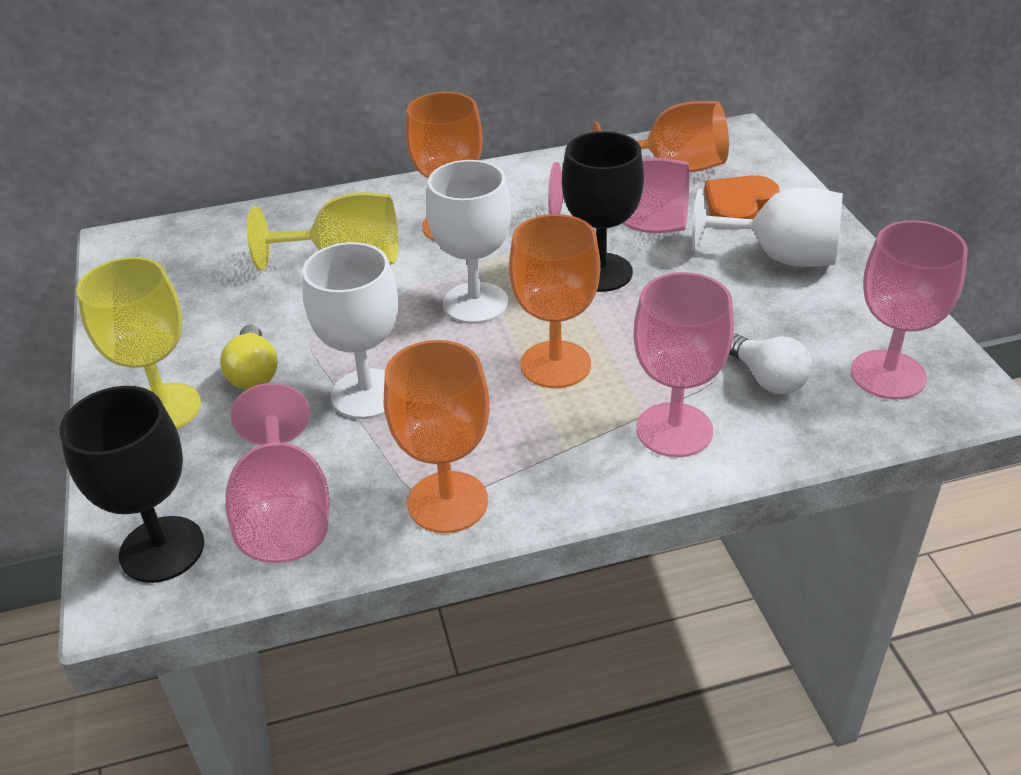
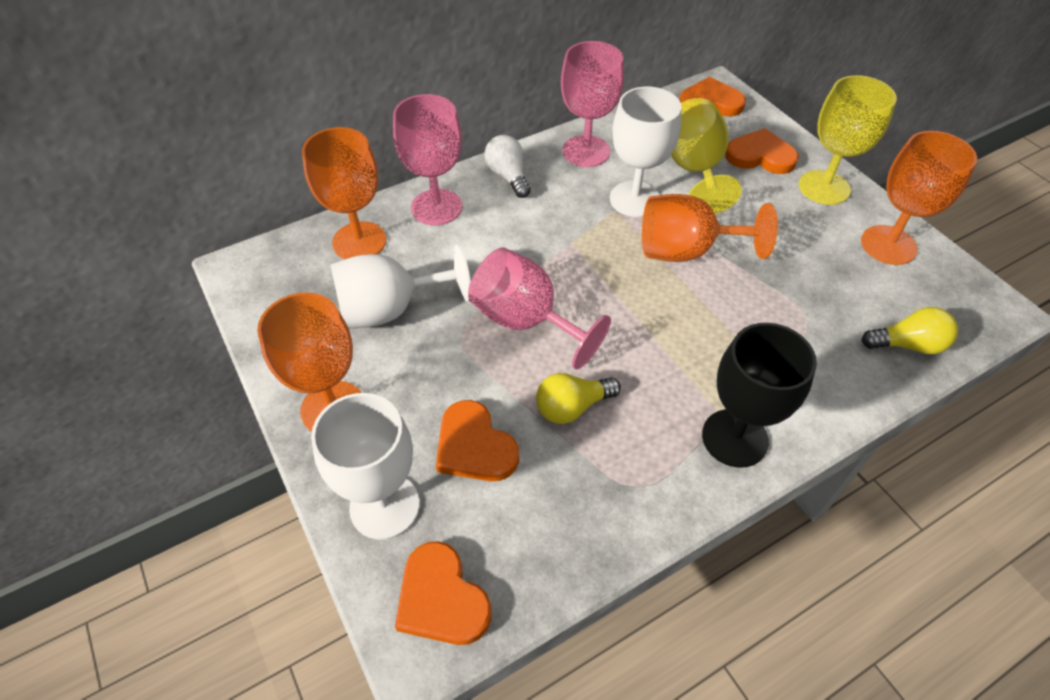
black goblet: [59,386,204,583] [562,131,644,292] = 2 -> [702,323,817,468] = 1
orange heart: [704,175,780,219] = 1 -> [395,541,492,645] [436,400,519,482] [679,77,746,117] [725,128,799,174] = 4
pink goblet: [225,383,330,563] [548,158,689,233] [633,272,734,457] [851,220,968,400] = 4 -> [393,94,462,225] [468,248,611,369] [561,41,624,167] = 3
yellow light bulb: [220,325,278,390] = 1 -> [536,373,621,424] [862,307,958,354] = 2

